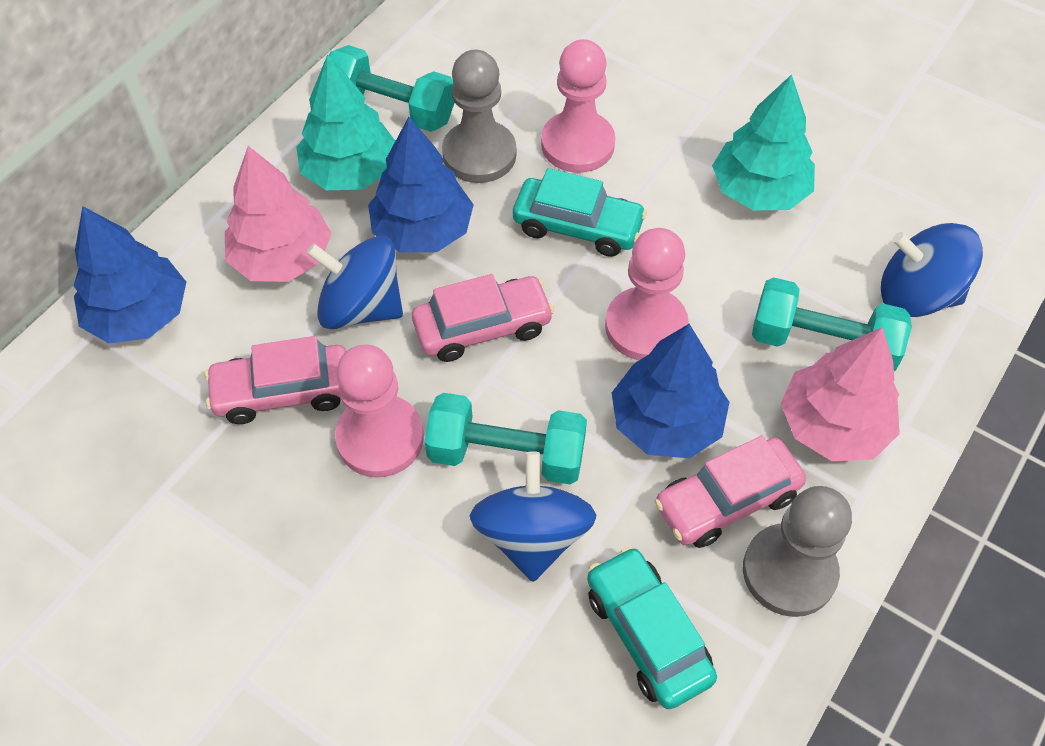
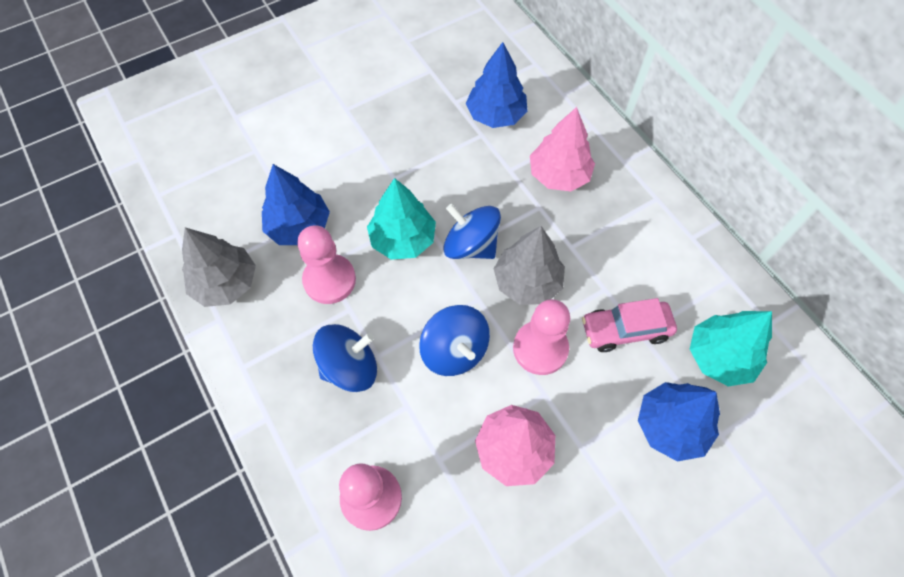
grey pawn: [442,50,516,183] [743,486,852,617] = 2 -> none = 0
grey tree: none = 0 -> [182,228,256,307] [494,226,565,305] = 2
pink car: [205,336,346,424] [412,274,554,362] [654,435,806,548] = 3 -> [582,298,677,352] = 1
turquoise car: [513,168,647,257] [587,546,717,709] = 2 -> none = 0
turquoise dumbbell: [329,45,455,132] [425,393,587,484] [752,277,912,371] = 3 -> none = 0

